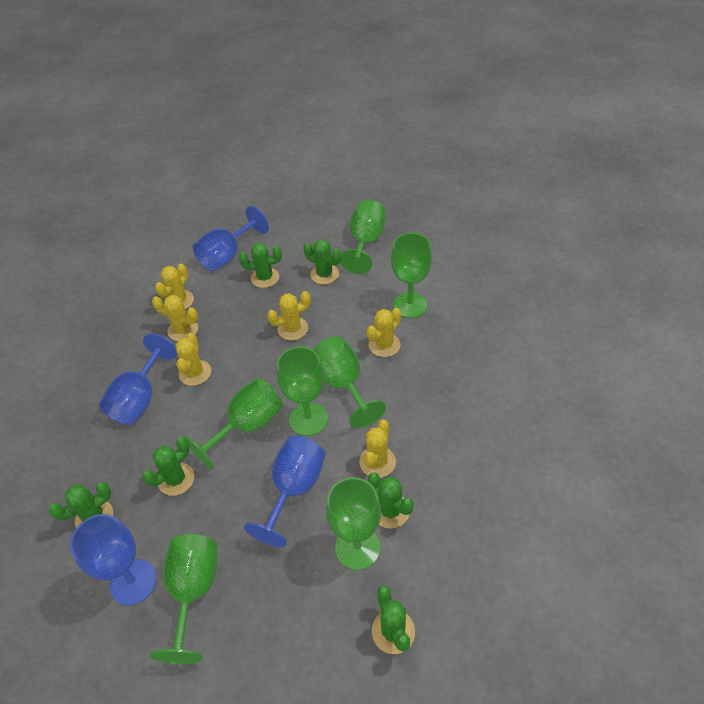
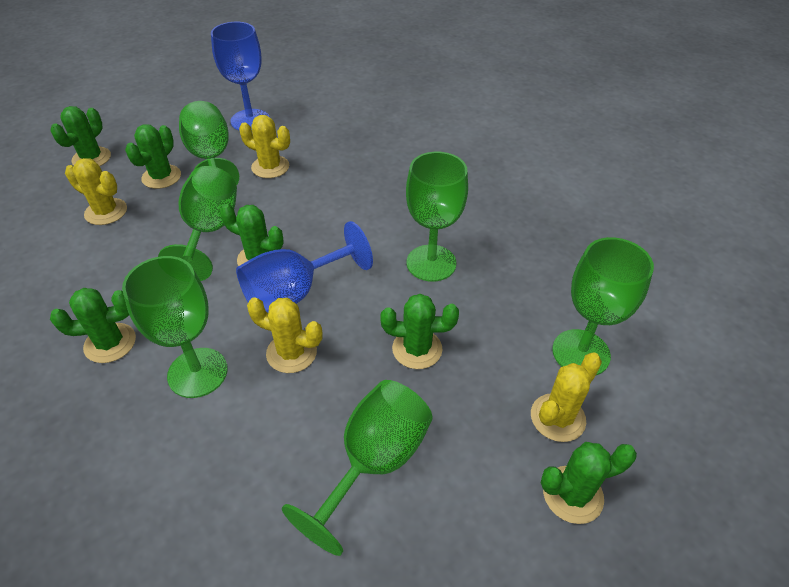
blue goblet: [70,514,157,606] [99,333,177,425] [193,206,269,271] [244,436,326,547] = 4 -> [211,22,270,131] [236,221,373,313] = 2
green goblet: [150,534,217,664] [185,378,283,469] [277,347,328,436] [314,336,386,428] [326,477,381,570] [340,199,386,274] [391,233,432,318] = 7 -> [122,256,228,398] [158,166,237,281] [179,101,239,186] [282,380,433,556] [406,152,468,282] [552,237,654,375] = 6
yellow cactus: [152,295,198,341] [155,264,194,309] [175,333,211,386] [267,291,311,340] [359,420,396,478] [366,308,401,357] = 6 -> [65,158,127,225] [239,115,290,178] [247,297,323,373] [531,352,602,442] = 4

